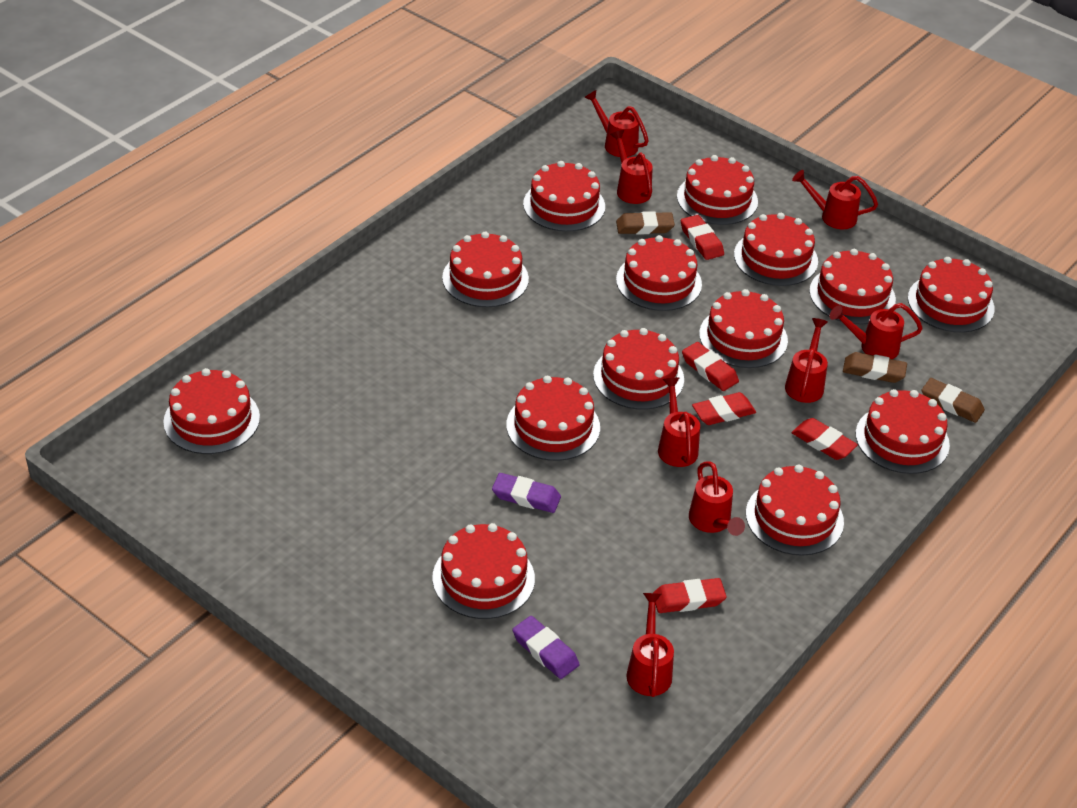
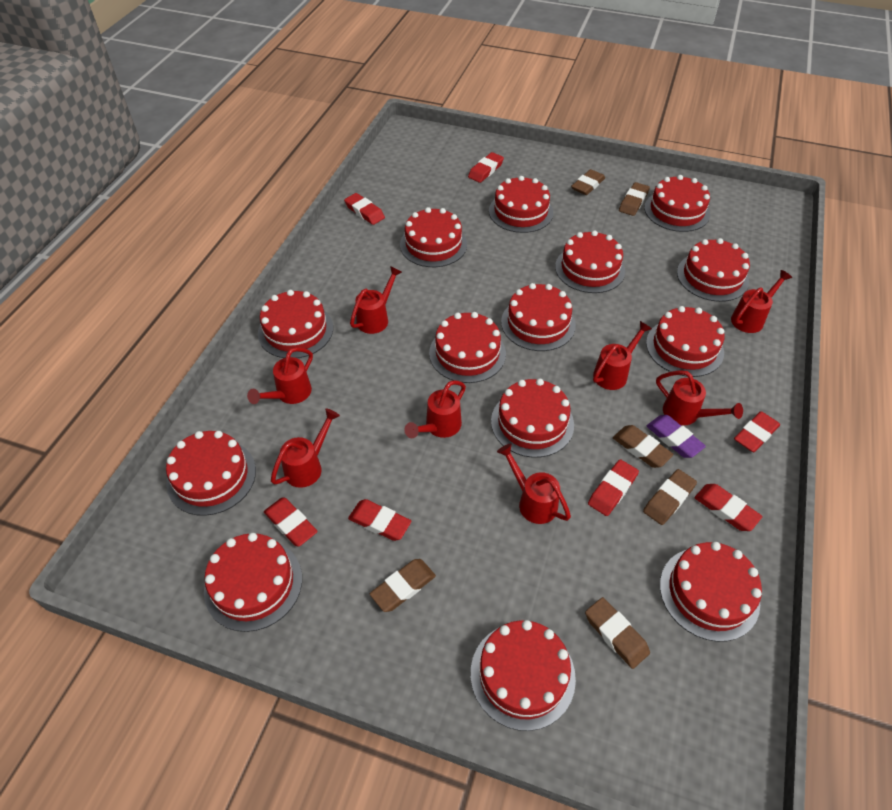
brown eraser: [616,211,675,234] [843,352,907,383] [922,378,985,423] = 3 -> [370,559,436,612] [571,169,605,195] [585,597,650,669] [613,425,674,468] [619,182,650,216] [643,469,697,525] = 6
purple eraser: [492,473,561,513] [512,616,580,679] = 2 -> [646,415,706,458] = 1
red eraser: [653,578,727,613] [681,215,724,260] [682,342,739,391] [692,392,756,425] [792,418,858,460] = 5 -> [264,498,318,547] [344,193,385,225] [348,499,411,541] [468,152,504,183] [588,459,639,516] [695,484,762,531] [734,411,780,452] = 7

